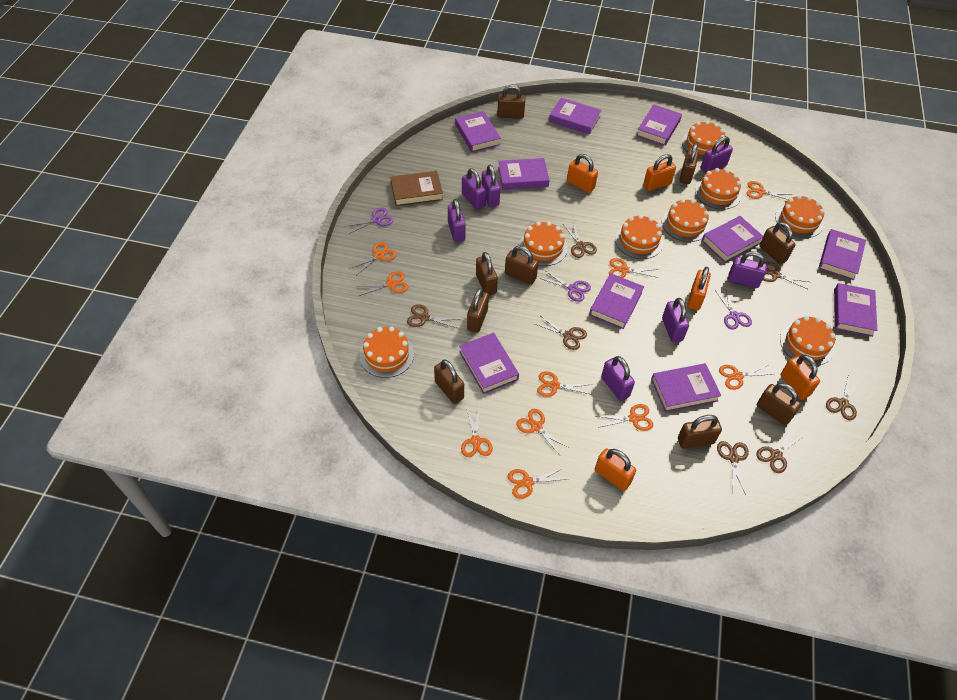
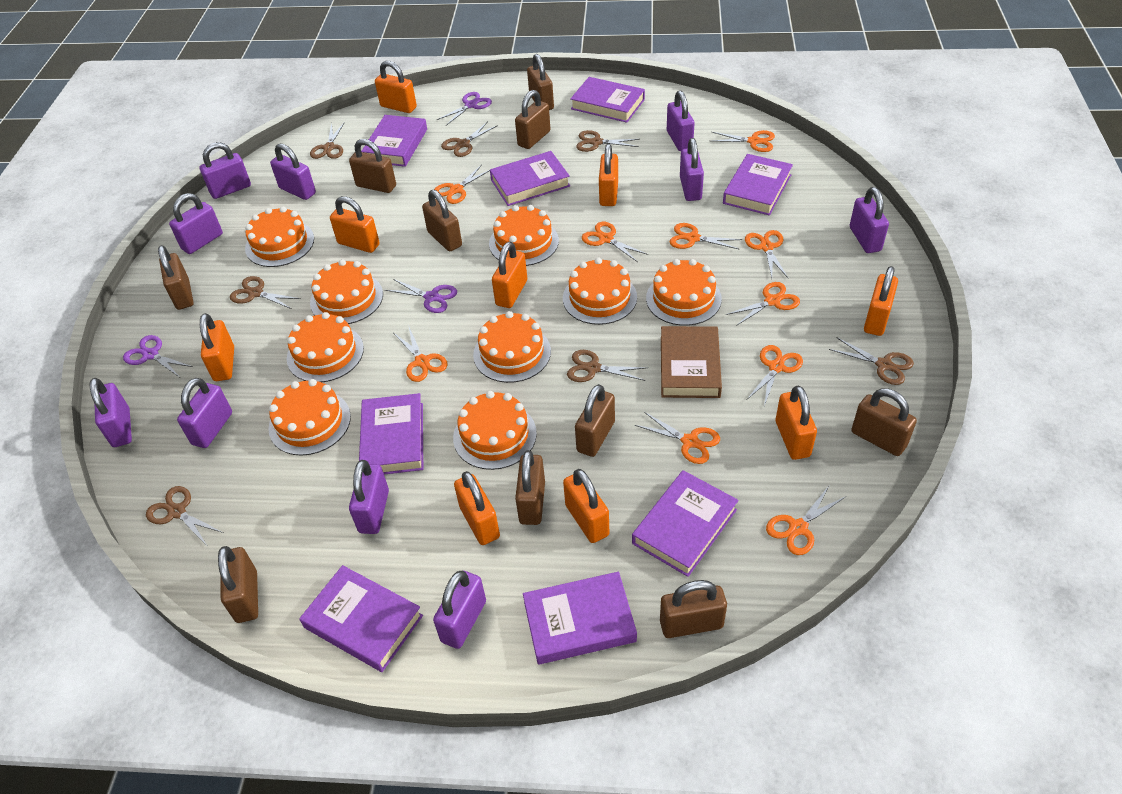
brown padlock: [434,359,464,404] [467,288,489,332] [476,252,498,296] [497,85,525,119] [505,246,538,285] [678,415,722,448] [680,143,699,184] [757,383,801,425] [759,222,796,264] = 9 -> [158,245,194,310] [218,546,258,623] [349,139,396,193] [422,190,462,251] [515,90,550,149] [515,450,545,525] [527,54,554,110] [575,384,615,457] [660,580,727,638] [851,388,917,456] = 10
orange cake: [360,327,414,378] [519,222,568,266] [615,215,664,259] [662,199,710,242] [682,121,725,159] [695,168,741,210] [775,195,825,238] [780,316,836,366] = 8 -> [245,207,314,267] [268,379,351,456] [287,312,364,382] [310,259,383,324] [453,391,537,470] [473,311,551,383] [489,205,559,266] [563,258,637,325] [646,259,722,326] = 9
orange padlock: [567,154,598,193] [595,448,636,491] [643,154,676,191] [687,267,711,310] [781,355,820,400] = 5 -> [200,313,234,381] [330,196,380,253] [375,61,417,113] [454,471,500,545] [492,242,527,308] [563,469,609,543] [599,144,618,206] [776,385,817,460] [864,266,898,336] = 9
purple book: [455,111,501,152] [459,333,519,394] [498,158,549,190] [549,98,601,135] [589,273,644,329] [636,104,682,146] [651,363,721,412] [702,216,763,263] [819,229,866,280] [834,283,877,337] = 10 -> [299,565,423,672] [359,393,423,474] [361,115,427,167] [490,151,570,206] [523,572,637,665] [570,77,645,123] [632,470,738,577] [723,154,793,216] = 8
purple padlock: [448,199,466,242] [462,168,486,210] [481,165,500,207] [601,356,635,401] [662,298,689,342] [701,136,733,173] [728,251,767,288] = 7 -> [89,378,132,447] [169,193,223,254] [177,378,232,448] [200,142,251,199] [270,143,316,200] [349,460,389,534] [433,571,486,649] [667,91,695,151] [680,138,704,201] [850,187,889,253] = 10

